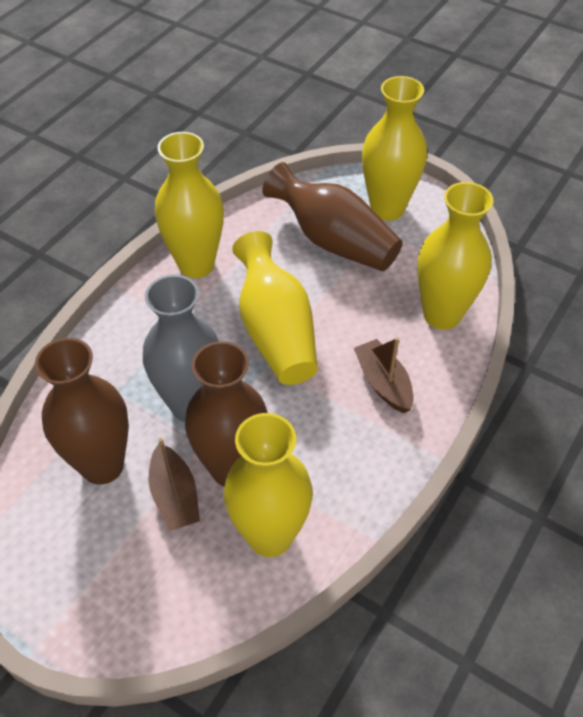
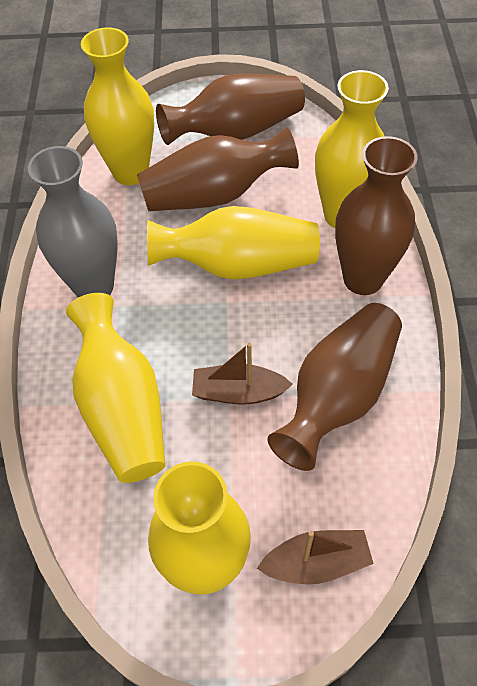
brown vase: [35,338,129,485] [185,341,268,487] [262,162,403,271] = 3 -> [137,127,299,211] [156,74,305,145] [267,303,402,471] [335,136,418,295] = 4

